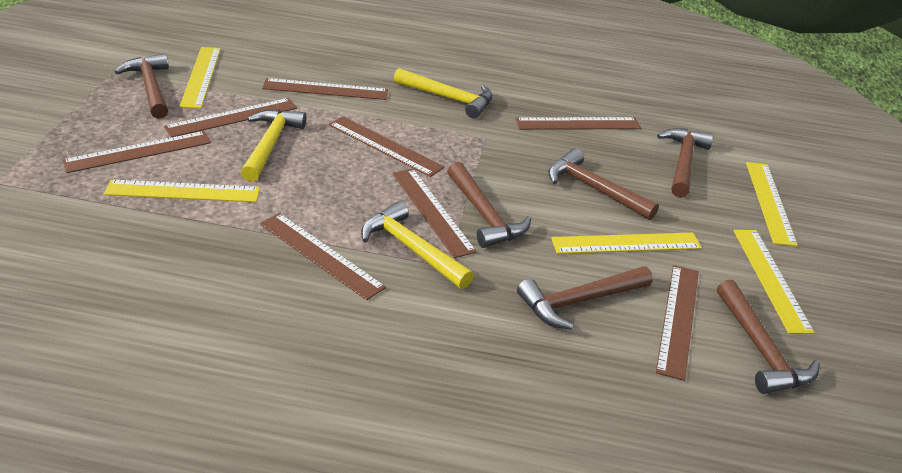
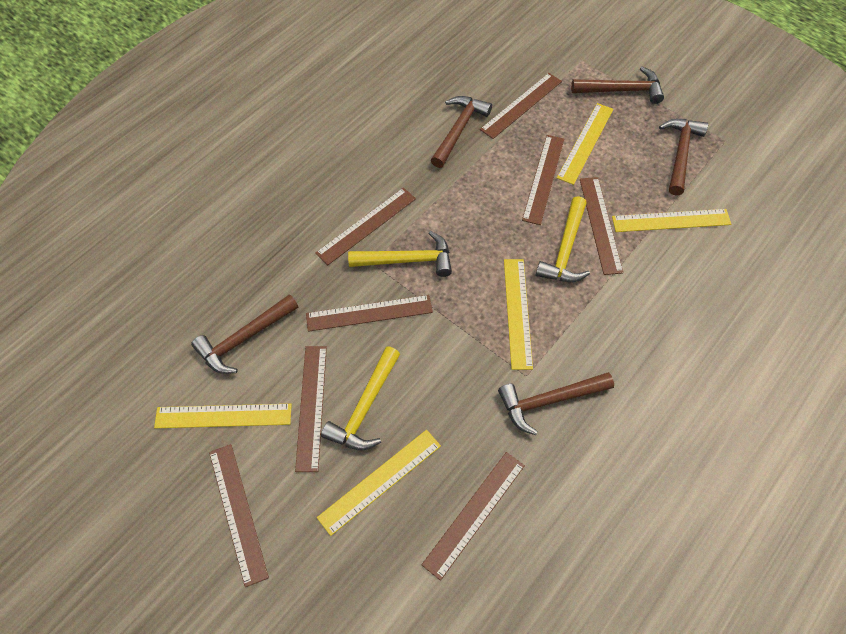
brown hammer: [115,53,169,119] [447,162,531,248] [517,266,653,330] [548,148,659,220] [657,128,714,198] [717,280,820,394] = 6 -> [191,294,298,374] [431,96,492,168] [498,372,614,435] [571,67,664,104] [659,119,708,196] = 5

